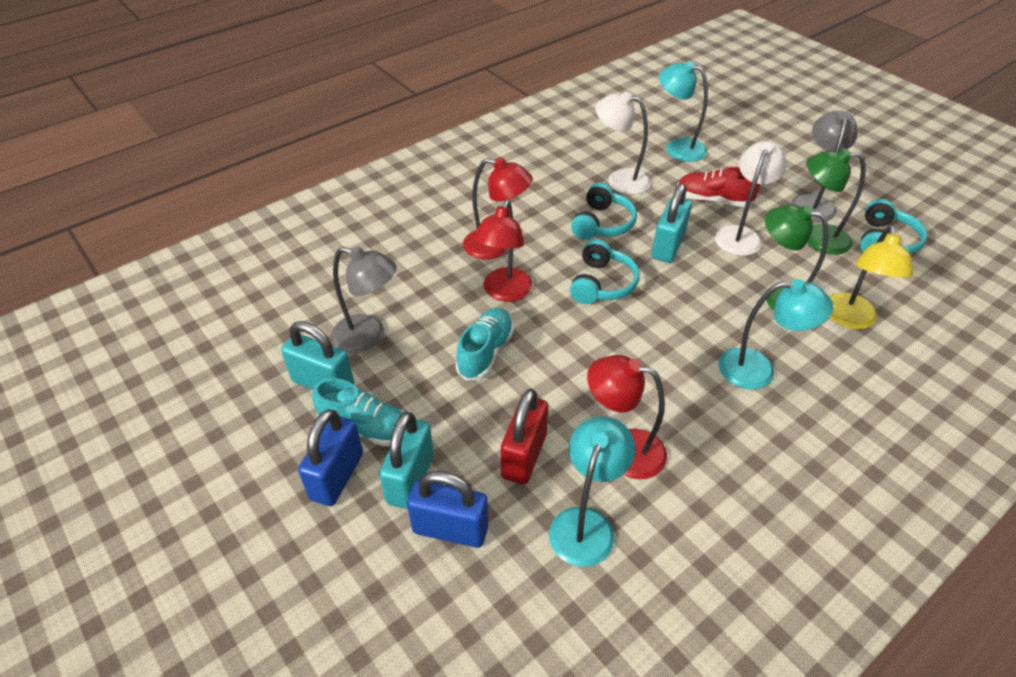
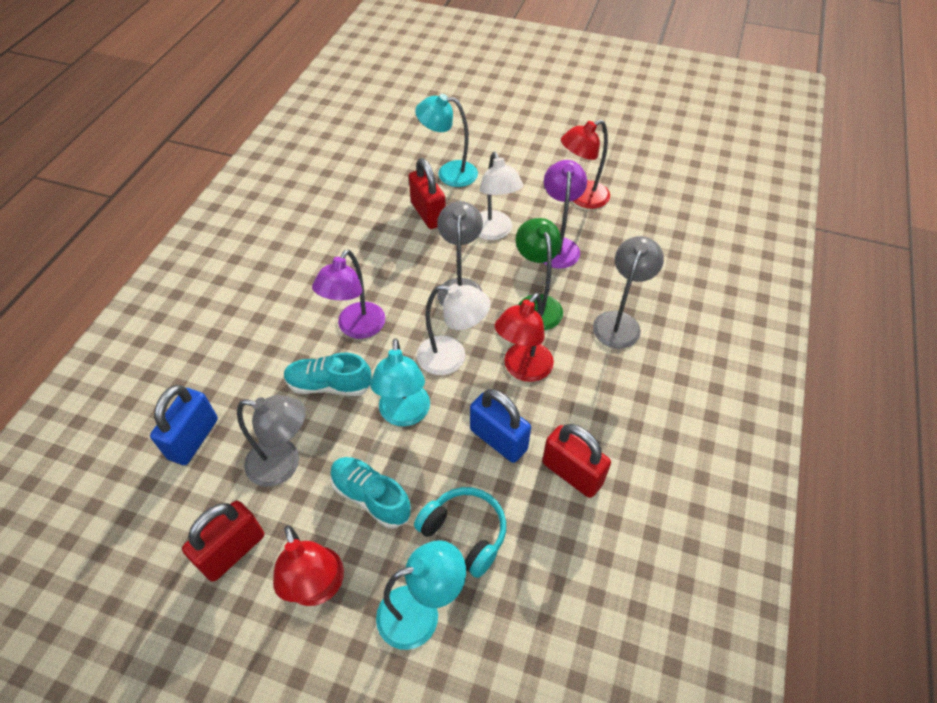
green lamp: [765,204,828,311] [806,149,866,255] = 2 -> [516,218,563,330] = 1
grey lamp: [331,246,397,353] [791,110,857,222] = 2 -> [237,395,306,487] [437,201,483,306] [593,236,664,349] = 3
purple lamp: none = 0 -> [312,250,385,339] [544,160,587,269] = 2
red padlock: [501,389,548,484] = 1 -> [182,500,264,582] [409,158,446,229] [542,424,611,498] = 3
red shoe: [677,167,760,207] = 1 -> none = 0
turquoise headphones: [570,239,640,304] [571,183,637,240] [860,199,927,254] = 3 -> [414,487,506,578] = 1
turquoise padlock: [281,321,354,390] [379,412,434,509] [652,183,692,263] = 3 -> none = 0
yellow lamp: [829,226,913,329] = 1 -> none = 0

